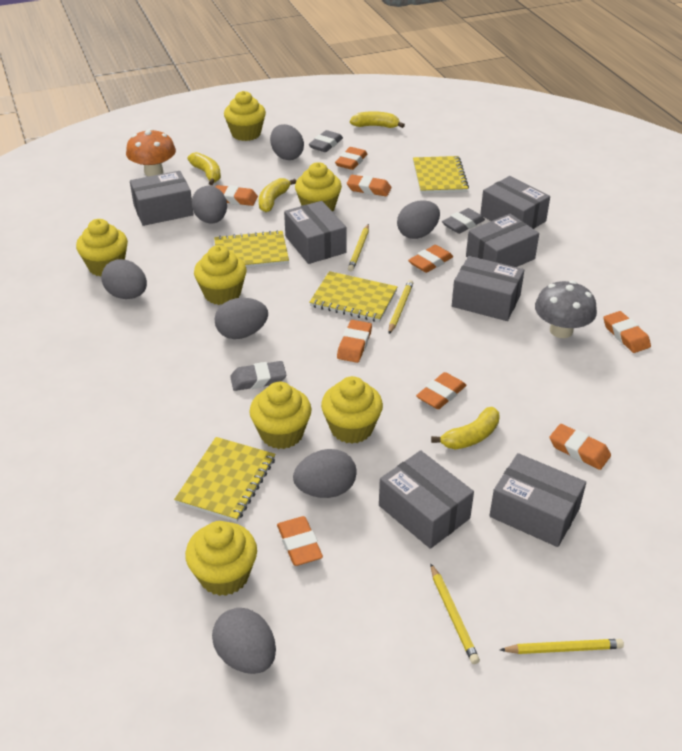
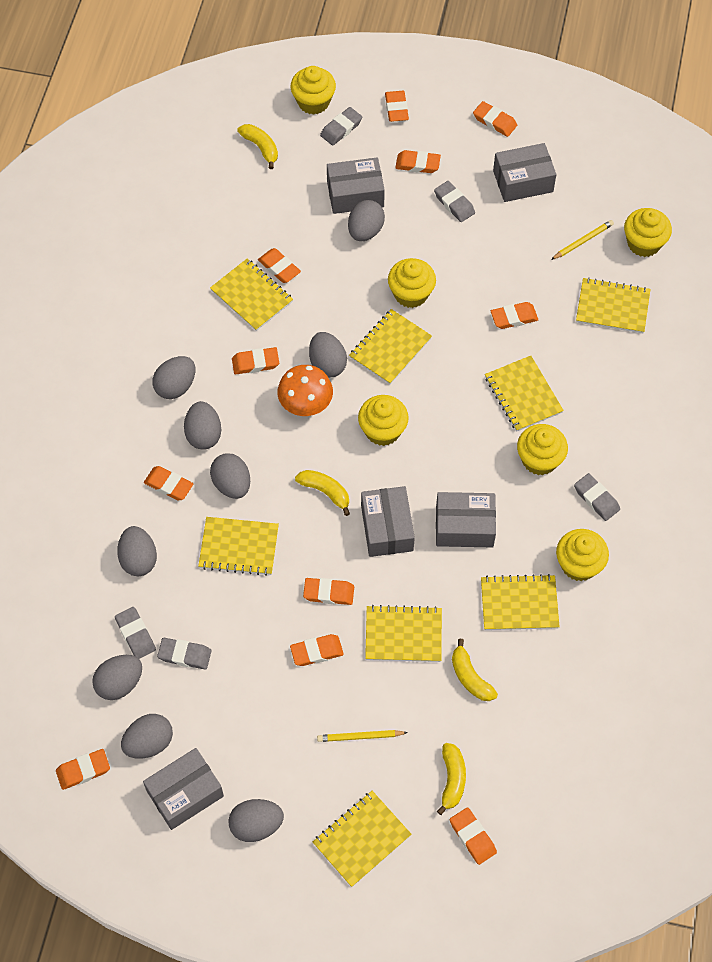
grey box: [130,171,194,226] [284,201,347,264] [379,450,474,549] [452,256,524,321] [466,214,539,267] [480,176,550,229] [489,453,586,547] = 7 -> [143,748,224,830] [327,157,385,214] [361,486,415,557] [436,492,496,548] [493,143,556,202] = 5
grey egg: [101,259,147,299] [192,186,227,223] [212,608,276,674] [214,298,268,339] [270,124,304,160] [293,449,357,498] [397,200,440,239] = 7 -> [92,655,142,700] [117,526,157,576] [121,714,173,759] [152,356,195,399] [184,401,221,450] [210,453,250,499] [228,799,284,842] [309,332,347,378] [348,200,385,241] = 9
grey eraser: [230,361,286,391] [309,130,343,152] [442,208,485,234] = 3 -> [115,607,156,659] [157,638,211,669] [320,107,362,145] [434,181,475,222] [574,473,620,521] = 5
grey mushroom: [535,281,597,338] = 1 -> none = 0
orange eraser: [216,185,258,206] [277,516,323,566] [335,147,368,170] [337,320,372,363] [347,175,391,196] [408,245,453,273] [416,372,466,409] [549,424,611,470] [603,311,651,353] = 9 -> [56,749,110,790] [144,466,193,501] [232,347,279,374] [258,248,301,283] [290,634,344,666] [303,578,354,605] [385,91,409,122] [395,150,441,173] [450,807,497,865] [473,101,517,137] [491,302,538,329] = 11
yellow cupcake: [76,219,128,277] [185,521,257,596] [194,245,247,305] [224,91,266,141] [249,382,312,449] [295,162,342,212] [321,376,383,444] = 7 -> [290,66,336,115] [358,395,409,446] [388,258,436,308] [517,424,568,475] [556,529,609,581] [624,208,672,257] = 6
yellow notebook: [174,437,275,522] [214,230,289,268] [309,271,398,322] [413,156,469,194] = 4 -> [198,517,279,576] [210,258,293,331] [313,791,411,887] [349,309,432,384] [365,605,442,662] [481,574,560,630] [485,356,564,431] [576,278,651,333] = 8
yellow pencil: [348,224,369,271] [388,280,413,334] [430,563,480,664] [500,639,624,654] = 4 -> [317,730,408,742] [551,220,614,260] = 2

